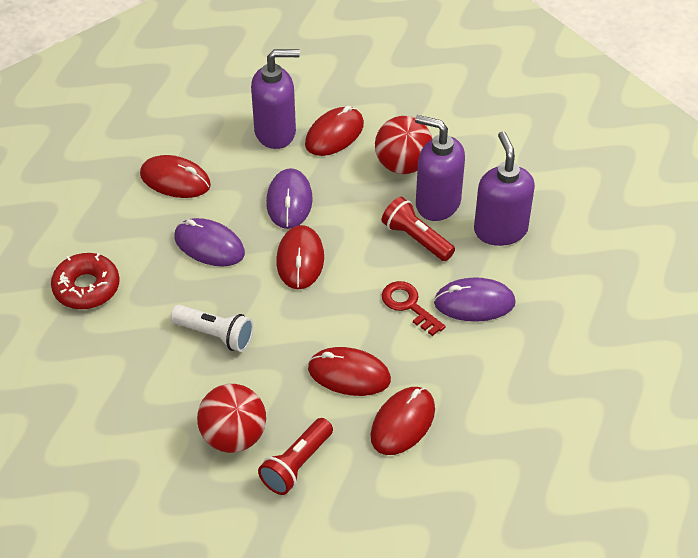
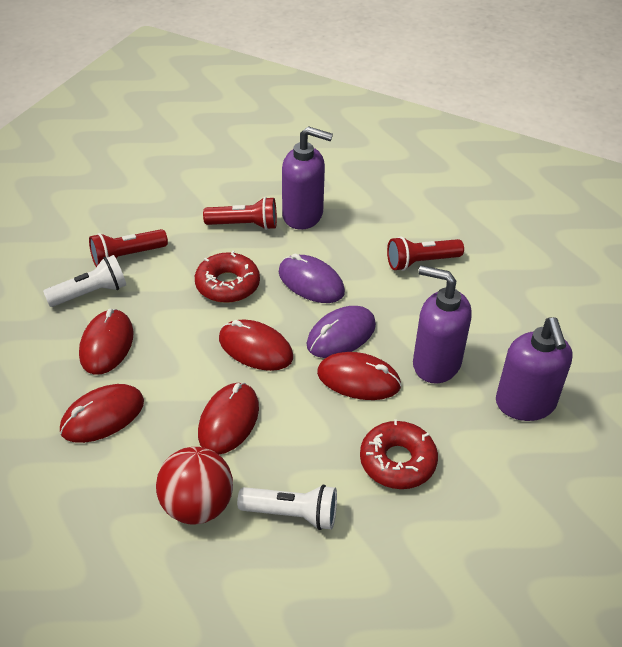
purple mouse: [174,218,245,267] [266,168,313,229] [434,277,516,322] = 3 -> [279,253,345,303] [307,306,376,358] = 2
red ball: [197,384,266,453] [375,116,433,174] = 2 -> [156,447,233,525] = 1
red donut: [51,253,120,309] = 1 -> [195,251,260,303] [360,419,438,489] = 2
red flashlight: [258,418,333,495] [382,197,455,261] = 2 -> [89,229,168,267] [203,197,277,230] [387,236,464,271] = 3
red key: [382,281,446,336] = 1 -> none = 0
white flashlight: [170,305,254,352] = 1 -> [43,255,126,307] [237,485,337,530] = 2

